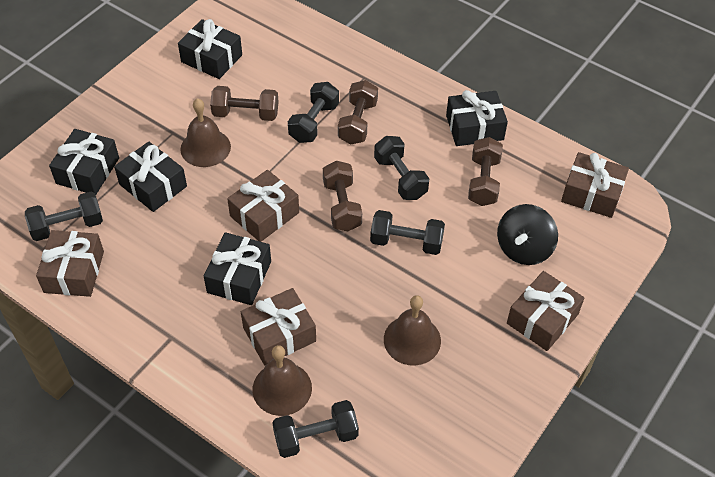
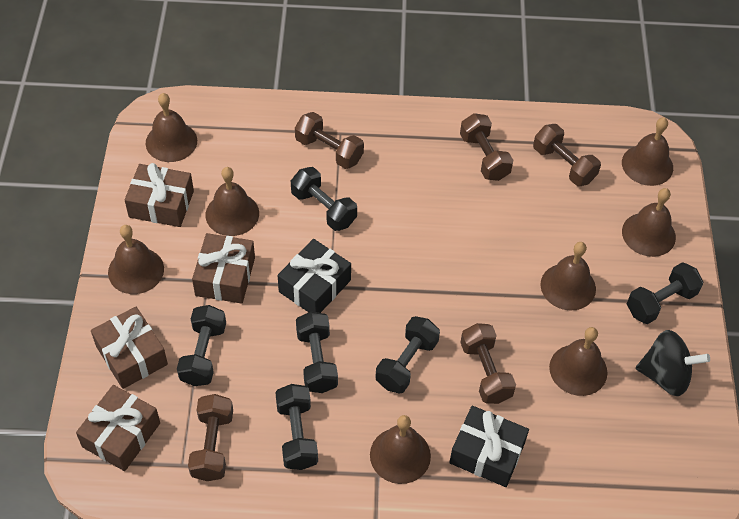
black dumbbell: [25,192,103,241] [272,400,359,458] [288,82,339,143] [370,210,445,255] [374,136,429,200] = 5 -> [177,305,226,386] [275,384,318,470] [291,167,357,231] [296,311,338,393] [375,316,440,394] [627,262,703,324] = 6
black gift: [49,129,119,195] [114,141,187,212] [178,19,242,79] [204,232,271,305] [446,90,508,146] = 5 -> [278,239,351,313] [449,406,529,487] = 2
brown bell: [180,98,231,167] [253,345,312,416] [384,295,441,366] = 3 -> [108,225,164,294] [146,93,197,162] [206,167,259,236] [370,415,431,484] [541,242,596,311] [549,327,608,396] [622,117,673,186] [622,188,676,257] = 8
brown dumbbell: [210,86,278,121] [323,161,362,231] [338,80,378,145] [468,137,503,206] = 4 -> [188,394,233,481] [295,112,364,169] [460,113,513,181] [460,323,516,404] [533,124,601,186] = 5
brown gift: [36,230,104,297] [227,170,299,242] [241,288,316,365] [507,271,584,351] [561,152,629,218] = 5 -> [76,385,160,471] [91,307,168,389] [125,163,194,227] [192,233,255,304] = 4

